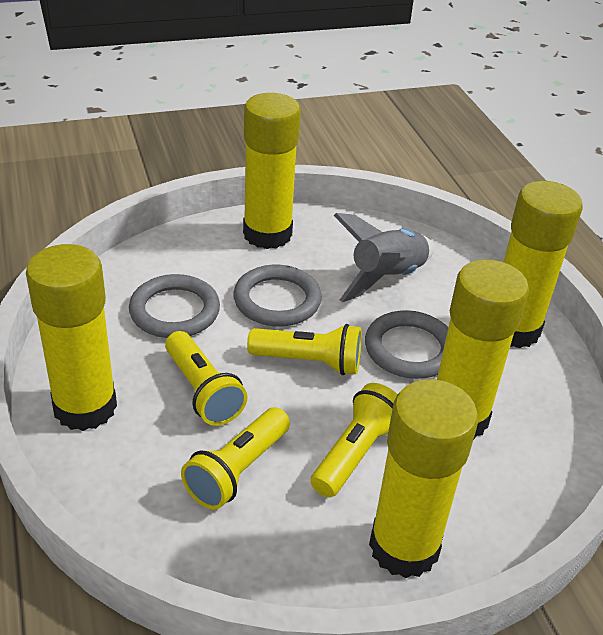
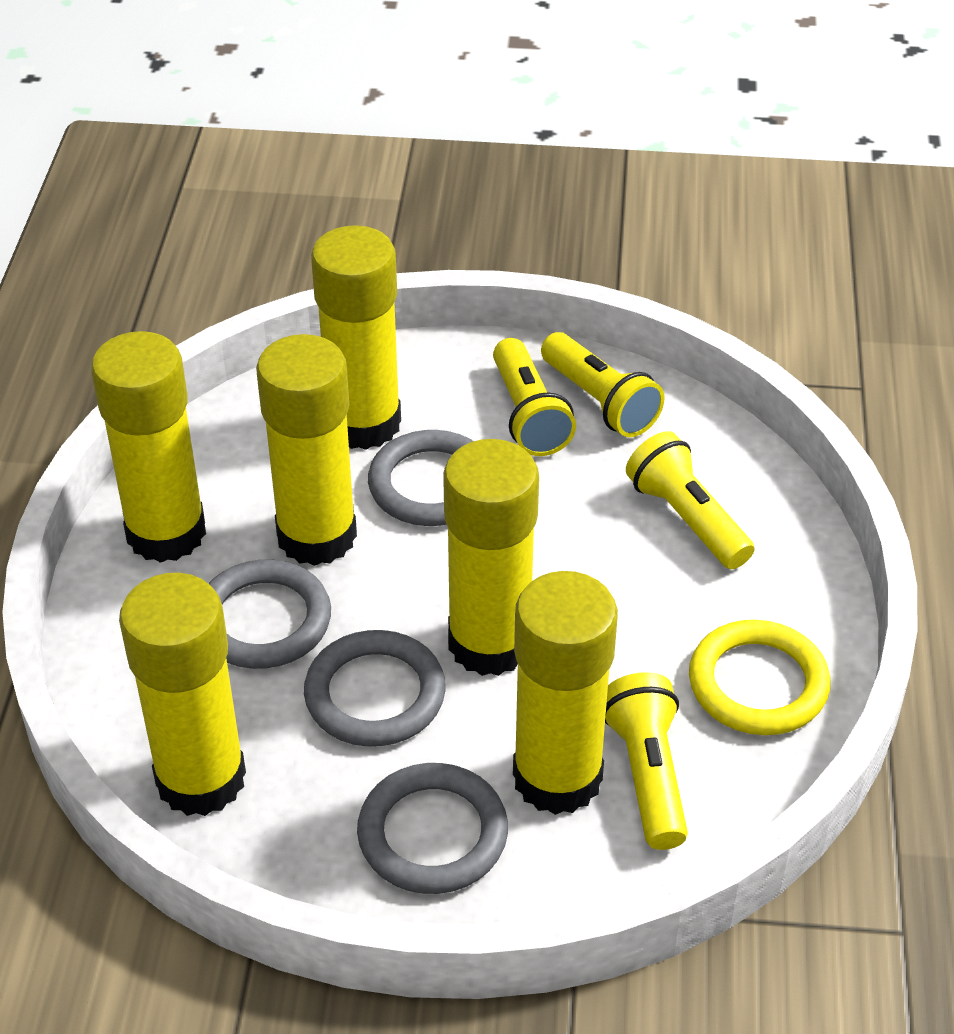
grey ring: [129,274,220,338] [233,265,322,327] [365,310,448,379] = 3 -> [208,559,331,669] [304,630,446,747] [357,763,508,894] [368,430,473,526] = 4
grey rocket: [333,213,434,302] = 1 -> none = 0
yellow glue stick: [26,244,117,431] [243,93,301,249] [369,379,478,578] [437,259,529,440] [504,181,583,348] = 5 -> [91,331,206,563] [119,573,246,816] [256,334,357,566] [311,225,401,450] [443,439,539,676] [513,571,618,815] = 6
yellow ring: none = 0 -> [689,620,830,735] = 1

